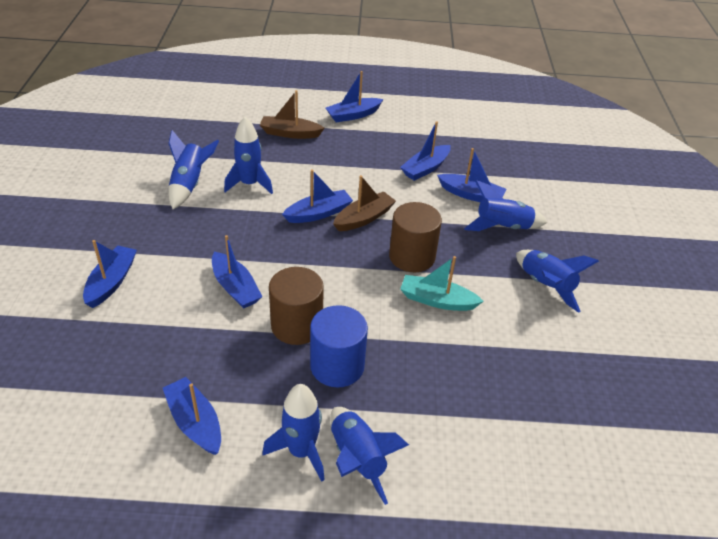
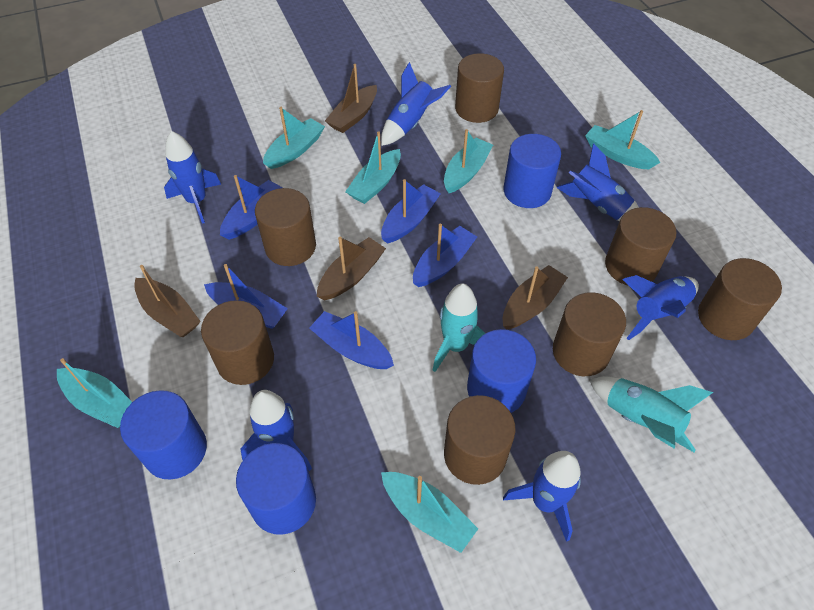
blue boat: [83,240,137,308] [163,377,221,455] [212,235,263,308] [282,169,353,223] [326,71,383,122] [400,121,451,181] [437,148,506,202] = 7 -> [204,264,288,329] [220,175,283,240] [309,311,394,369] [381,179,441,244] [413,224,477,287] = 5
blue cylinder: [310,305,368,387] = 1 -> [120,390,207,480] [236,443,316,535] [467,329,536,413] [503,134,561,208] = 4
brown boat: [260,90,325,139] [333,175,396,231] = 2 -> [134,265,201,337] [317,237,386,300] [325,64,377,133] [503,265,568,329] = 4
brown cylinder: [269,267,324,345] [389,202,442,272] = 2 -> [201,300,274,385] [255,188,316,266] [444,395,515,485] [455,53,504,123] [553,292,626,376] [605,207,676,286] [698,258,782,340] = 7
turquoise boat: [400,256,484,311] = 1 -> [57,358,132,428] [263,107,325,169] [345,131,401,204] [381,472,478,553] [444,129,493,193] [585,110,660,169] = 6
turquoise rocket: none = 0 -> [433,283,486,372] [589,376,713,452] = 2

